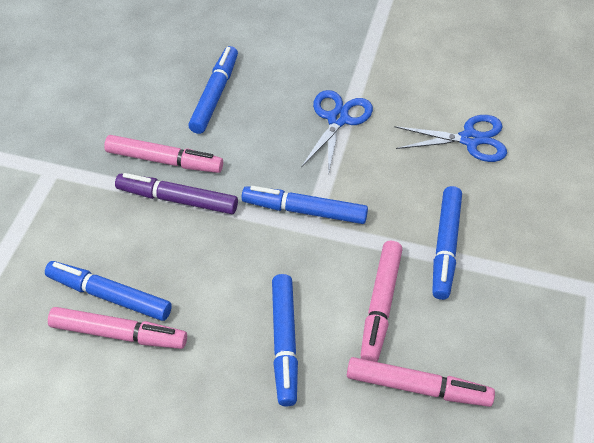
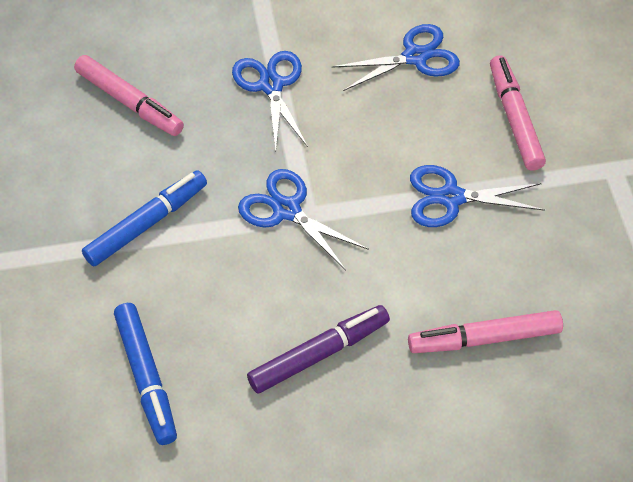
blue marker: [45,261,172,321] [188,46,238,134] [242,186,368,224] [272,274,298,406] [432,186,462,300] = 5 -> [82,170,207,266] [114,303,177,445] = 2
blue scissors: [301,90,373,175] [395,115,507,162] = 2 -> [232,51,308,151] [238,169,369,270] [331,24,460,91] [410,165,545,227] = 4
pink marker: [48,307,187,349] [104,135,223,173] [347,357,495,407] [360,241,403,362] = 4 -> [74,55,184,136] [408,310,563,353] [490,55,546,171] = 3

